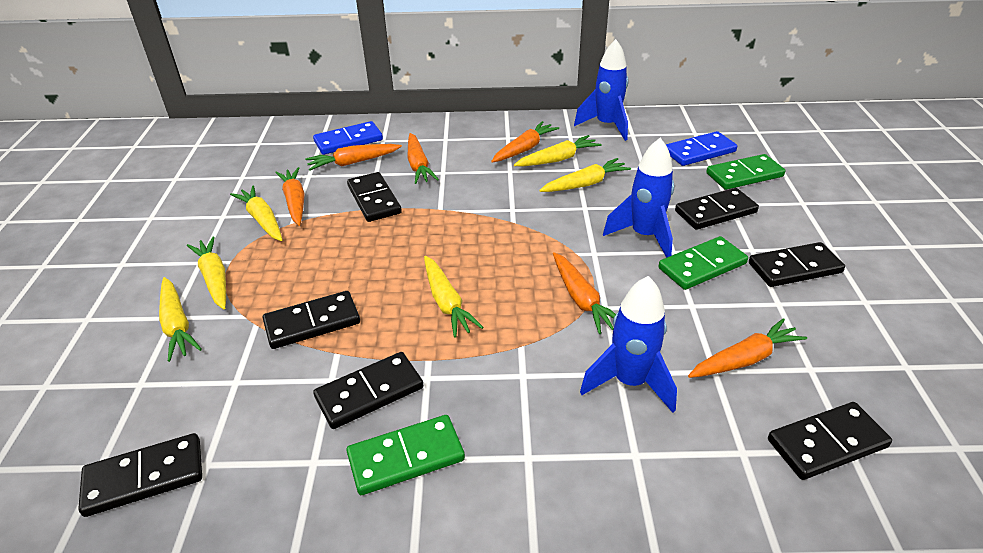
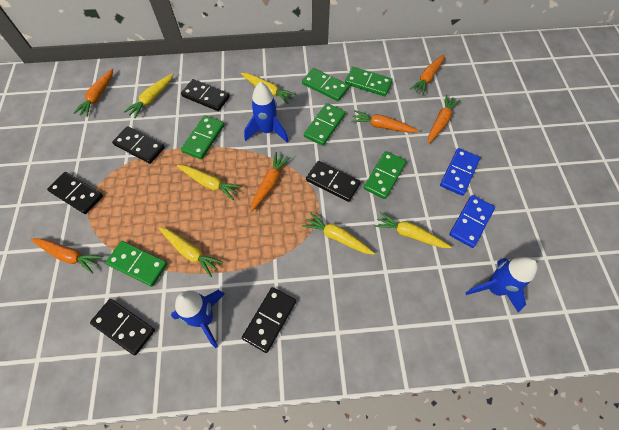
black domino: [78,433,202,517] [263,291,360,349] [313,352,423,429] [347,172,402,222] [675,188,759,230] [749,242,845,287] [768,402,892,480] = 7 -> [47,172,103,214] [90,299,155,355] [112,126,165,164] [181,79,230,111] [242,287,296,353] [306,161,361,202] = 6
green domino: [346,415,465,495] [658,236,748,290] [706,154,785,190] = 3 -> [105,241,167,287] [181,115,224,159] [302,68,349,101] [304,103,346,146] [345,67,393,96] [364,151,406,199] = 6

